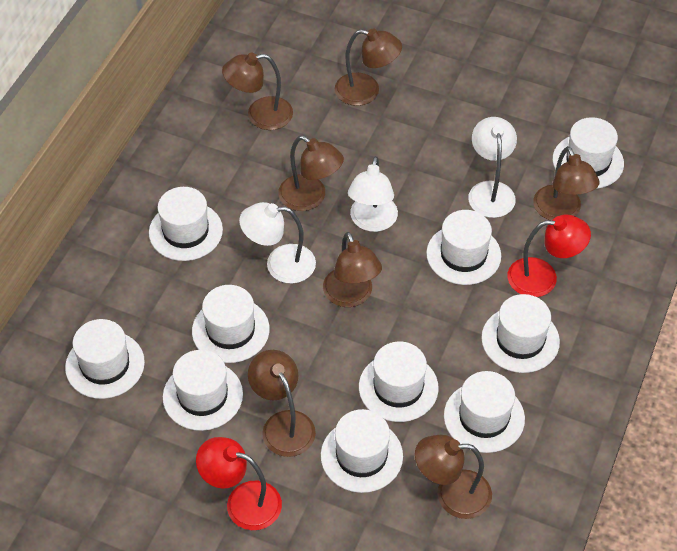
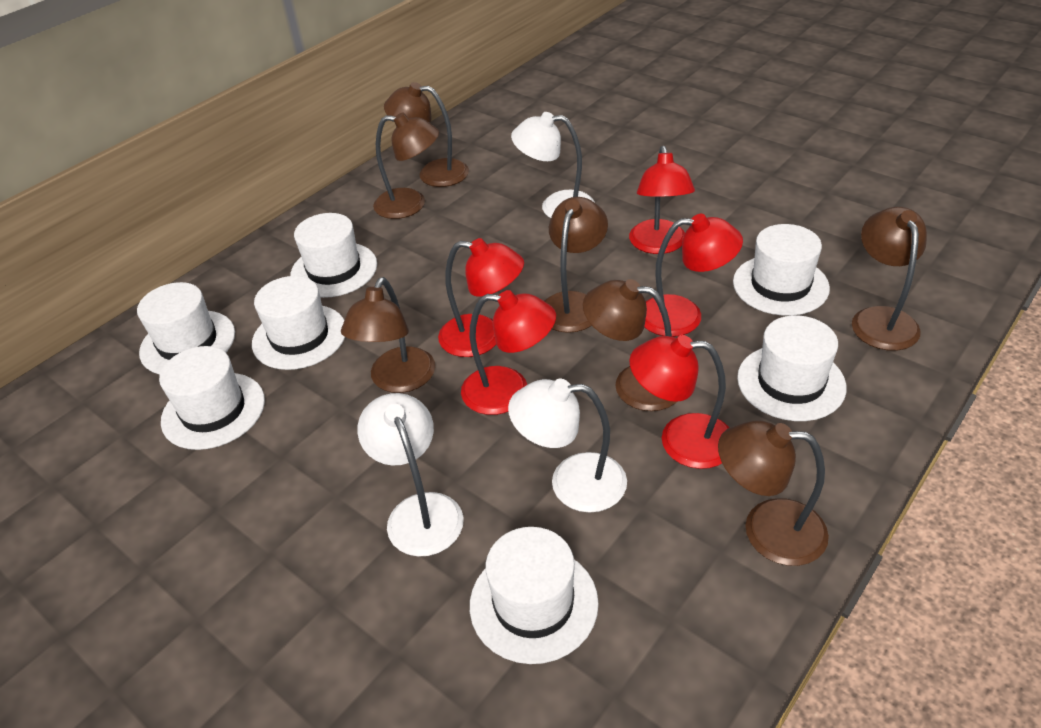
red lamp: [196,437,282,530] [507,214,591,297] = 2 -> [438,238,524,357] [461,290,556,415] [629,146,695,254] [629,335,729,469] [644,214,743,337] = 5
white hat: [65,319,145,399] [149,187,223,261] [163,350,243,431] [192,285,270,363] [321,409,403,493] [359,341,439,422] [426,210,501,285] [444,371,525,453] [481,294,560,373] [553,117,624,189] = 10 -> [137,282,235,375] [159,346,265,450] [252,276,345,370] [290,213,377,298] [470,527,599,664] [733,224,830,316] [737,315,847,421] = 7

